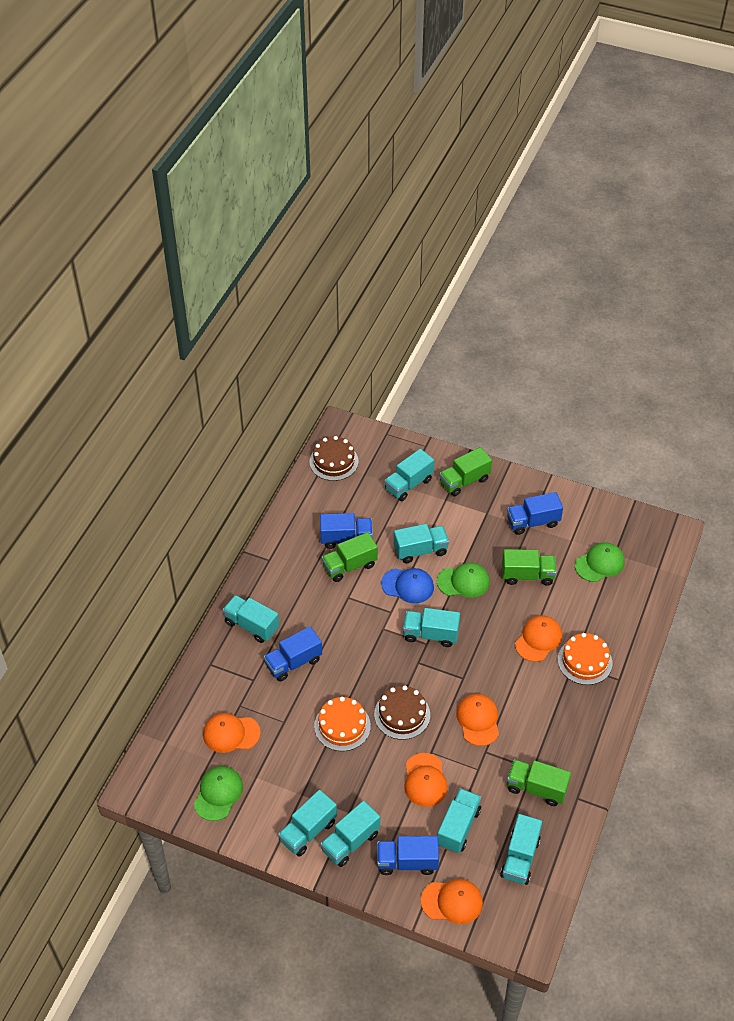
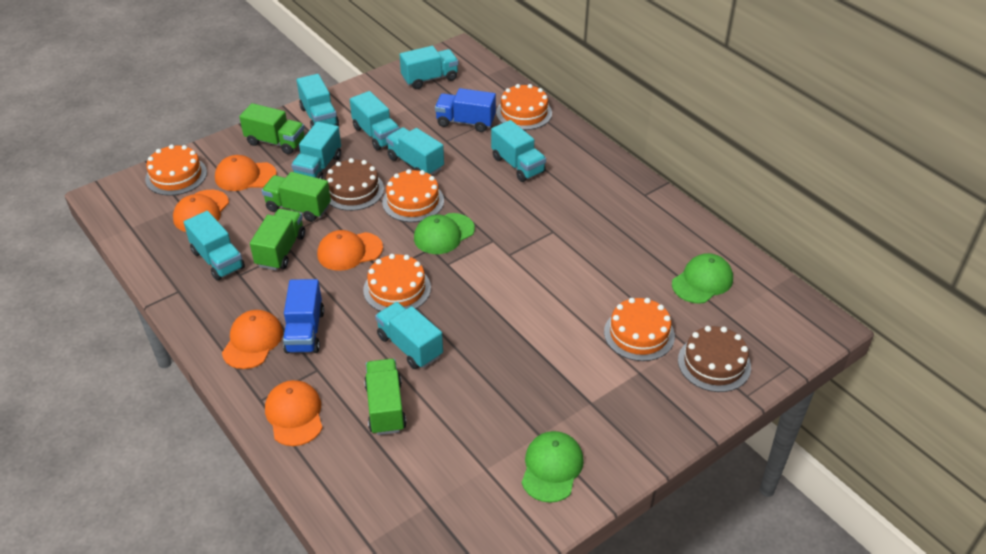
blue cap: [381,568,434,604] = 1 -> none = 0
blue truck: [264,626,322,682] [320,513,373,549] [377,836,439,875] [507,492,563,535] = 4 -> [283,279,324,353] [435,88,496,132] = 2
orange cake: [314,697,371,751] [558,633,612,685] = 2 -> [145,144,207,196] [363,254,431,311] [382,169,444,222] [496,84,552,130] [604,298,675,361] = 5

